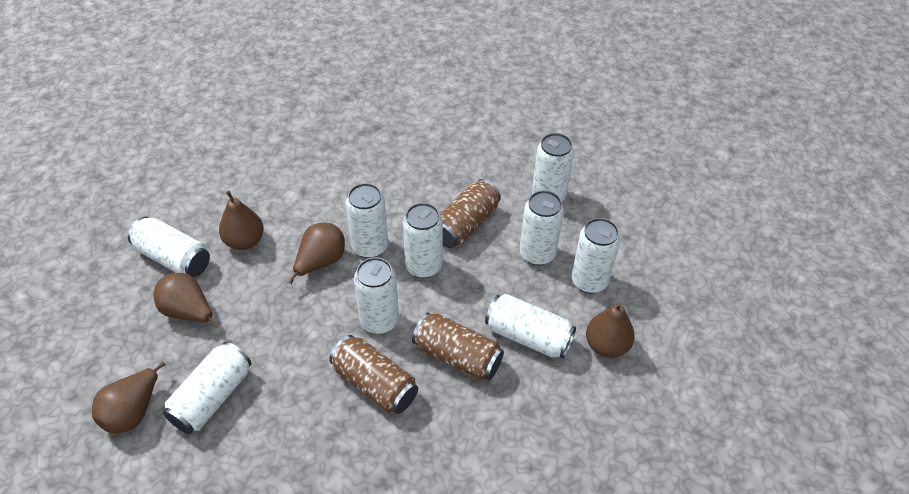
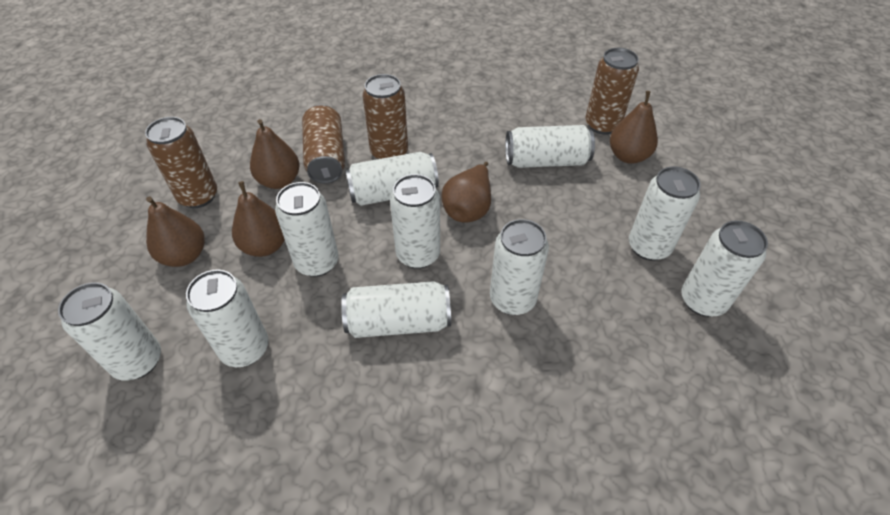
brown can: [329,335,418,414] [412,312,504,381] [440,179,501,248] = 3 -> [145,117,217,208] [302,105,345,184] [362,74,408,159] [585,48,639,135] = 4
white can: [128,217,210,277] [163,342,251,434] [346,183,388,258] [354,257,399,334] [403,203,443,278] [485,294,576,359] [520,190,564,266] [532,133,574,201] [571,218,620,294] = 9 -> [58,282,161,381] [186,270,269,367] [275,182,339,277] [341,281,451,338] [345,152,439,206] [390,174,440,269] [490,219,549,315] [505,125,595,168] [629,166,701,261] [681,220,768,317] = 10

